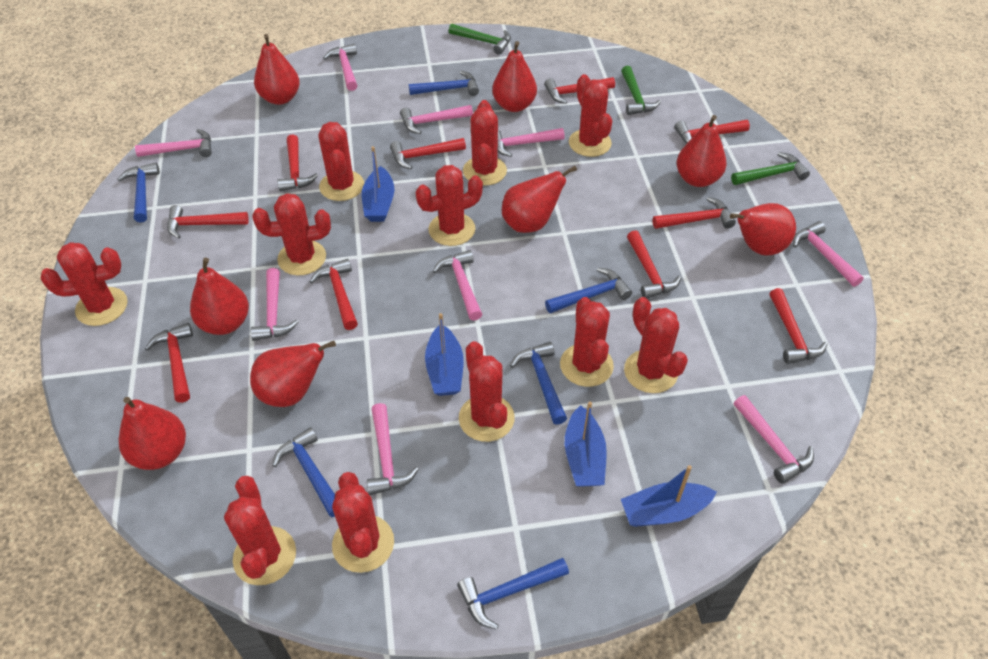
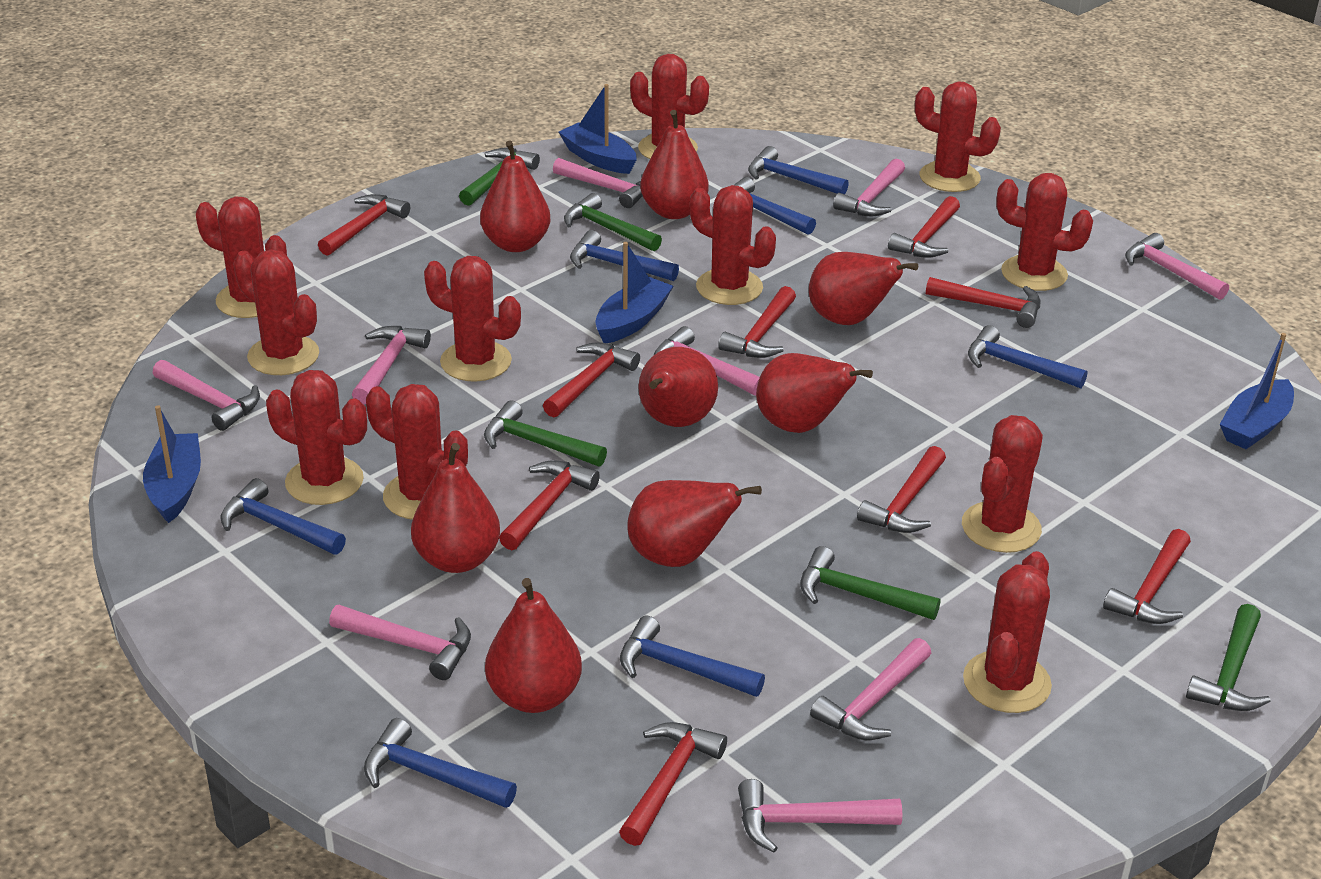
blue hammer: [117,163,160,223] [272,427,335,517] [409,71,479,96] [457,558,569,630] [510,342,567,425] [545,268,632,313] = 6 -> [220,478,346,554] [364,718,517,808] [570,230,679,281] [620,616,765,697] [734,177,816,235] [748,146,849,194] [968,325,1087,388] = 7
green hammer: [449,24,511,55] [621,66,661,115] [731,152,810,185] = 3 -> [459,148,540,206] [484,400,607,467] [564,193,662,251] [800,546,941,620] [1186,604,1271,711] = 5
red hammer: [145,323,193,403] [167,205,249,239] [277,134,318,191] [309,259,358,330] [390,138,466,169] [544,77,615,104] [627,230,681,298] [653,197,736,229] [674,120,750,144] [769,288,827,364] = 10 -> [318,194,410,256] [499,460,600,550] [543,342,640,417] [619,722,727,846] [718,286,796,358] [857,446,946,533] [888,196,960,258] [926,277,1040,328] [1103,529,1191,624] = 9

